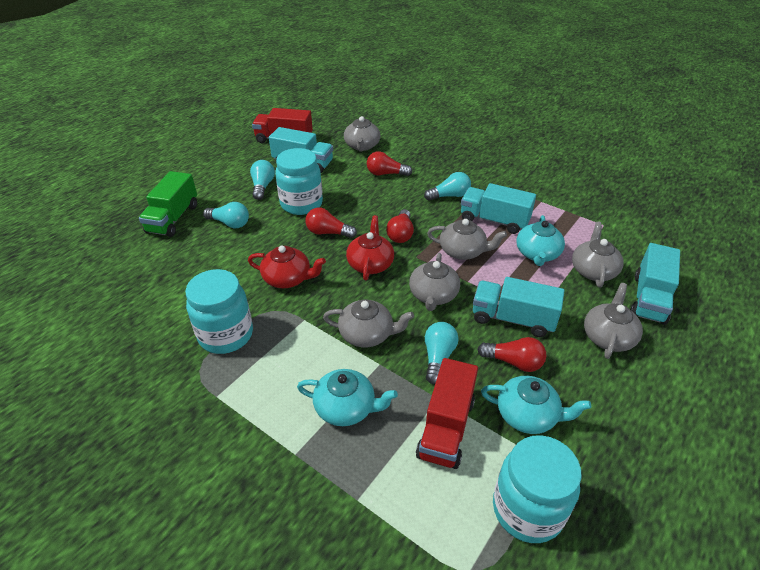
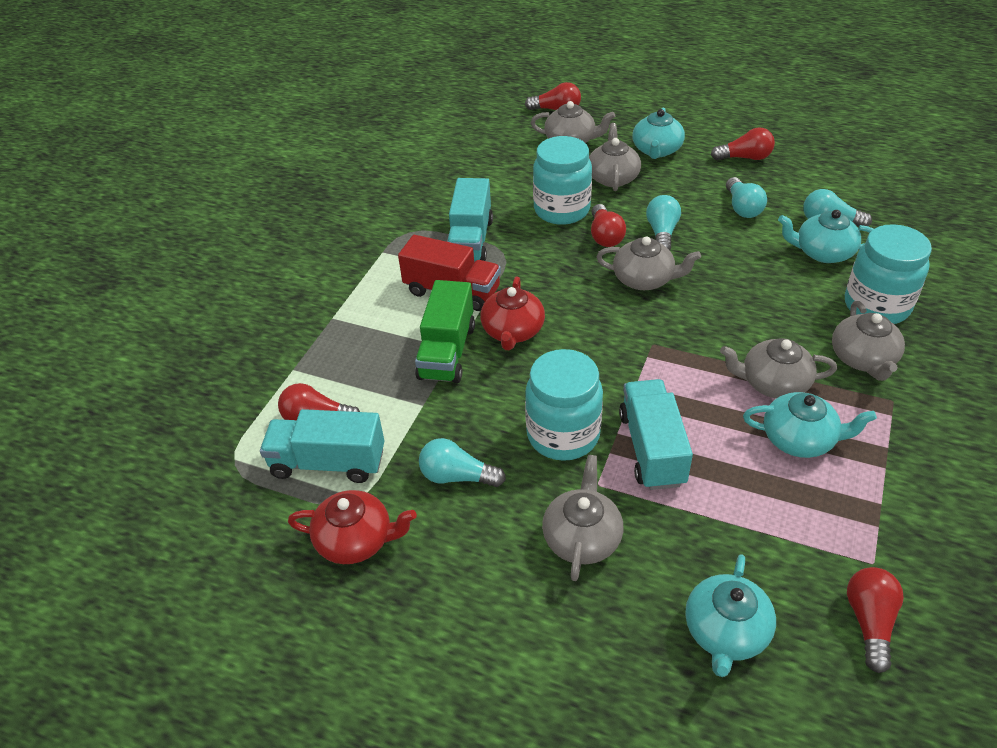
red light bulb: [305,208,357,238] [367,151,412,176] [386,209,414,243] [477,337,546,372] = 4 -> [278,383,360,421] [525,82,581,110] [591,204,626,247] [711,128,775,160] [847,567,904,673] = 5
red truck: [252,108,313,143] [416,358,478,469] = 2 -> [398,235,501,311] = 1
turquoise teapot: [297,369,398,426] [481,376,591,434] [516,215,565,266] = 3 -> [632,108,685,159] [685,554,776,677] [743,392,877,458] [778,210,873,263] = 4
turquoise truck: [269,127,333,173] [461,183,536,234] [473,277,564,337] [630,243,680,325] = 4 -> [260,409,385,483] [447,178,493,262] [619,379,693,490] = 3

